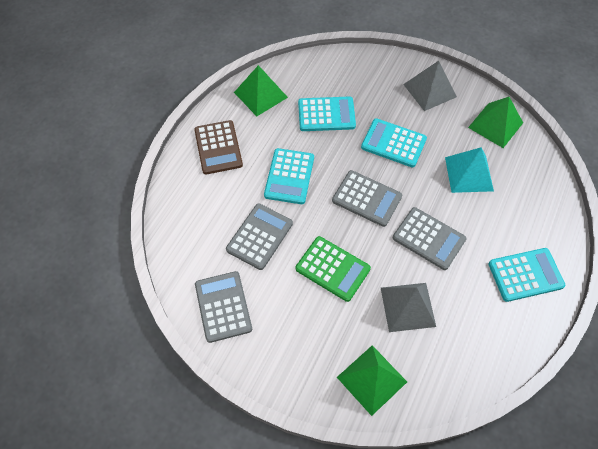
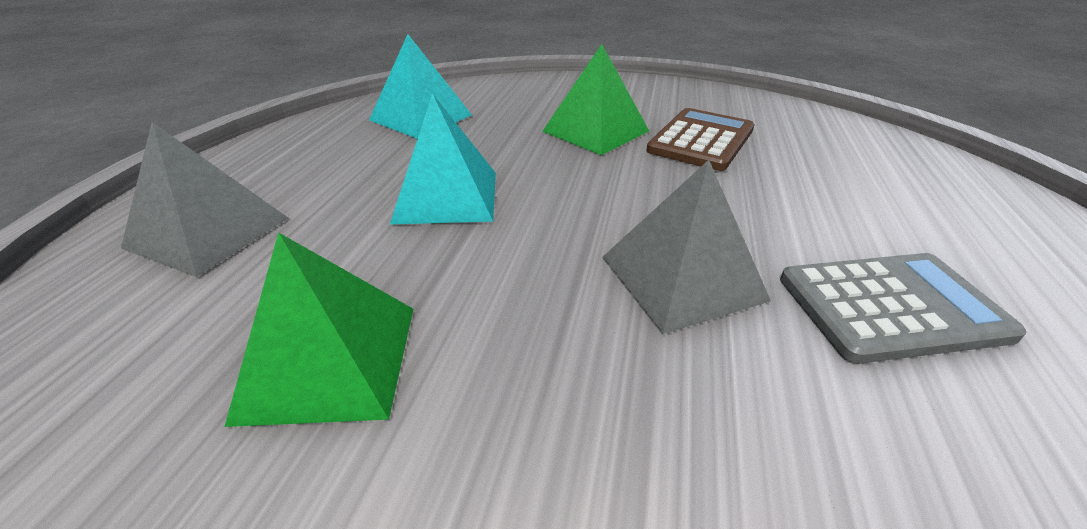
green calculator: [296,236,371,302] = 1 -> none = 0
green pyramid: [234,65,288,116] [337,345,407,416] [468,97,523,148] = 3 -> [225,232,413,427] [542,44,649,155] = 2
grey calculator: [195,271,252,343] [226,203,293,270] [332,170,402,227] [393,207,467,270] = 4 -> [780,253,1026,364] = 1
turquoise calculator: [264,148,314,204] [298,97,356,131] [361,118,427,167] [489,248,565,302] = 4 -> none = 0
turquoise pyramid: [445,147,494,193] = 1 -> [369,34,472,139] [390,93,496,224] = 2

